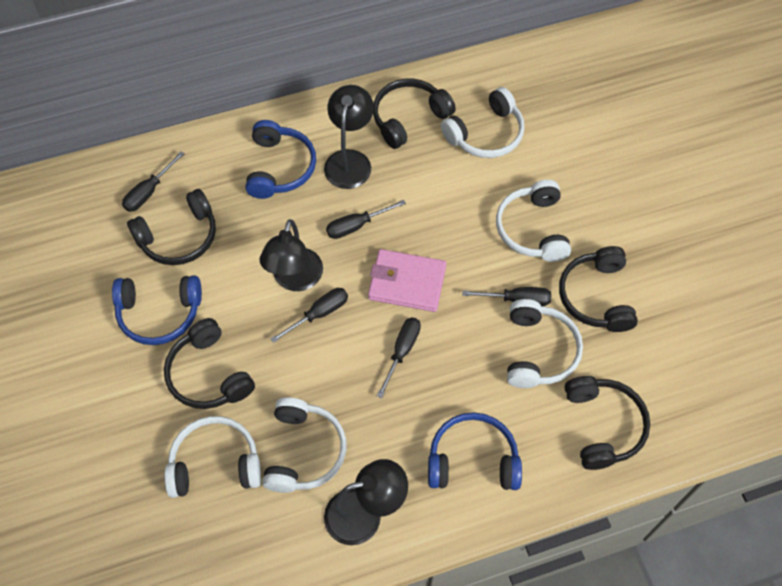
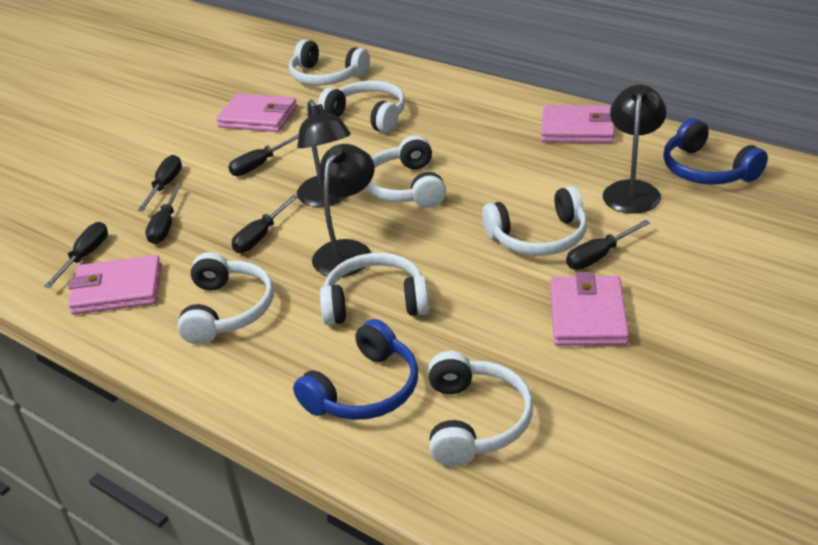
black headphones: [127,189,216,265] [164,318,255,409] [373,79,456,149] [559,246,638,332] [565,376,650,470] = 5 -> none = 0
black screwdriver: [122,151,185,212] [270,288,348,343] [326,200,406,239] [377,317,421,398] [462,287,551,306] = 5 -> [44,222,108,288] [137,155,182,211] [145,184,182,244] [228,134,299,176] [232,195,298,253] [566,220,650,270] = 6
blue headphones: [112,275,202,345] [245,120,316,199] [428,412,522,490] = 3 -> [293,319,418,420] [663,118,768,185] = 2
pink wallet: [368,249,446,312] = 1 -> [68,255,161,315] [216,93,297,132] [541,105,615,143] [550,272,629,346] = 4
white headphones: [164,416,261,498] [262,397,346,493] [441,87,524,158] [496,180,571,262] [507,299,583,388] = 5 -> [177,252,274,345] [289,40,370,85] [318,80,405,133] [320,253,429,325] [365,135,446,208] [428,351,533,466] [482,186,587,256] = 7

